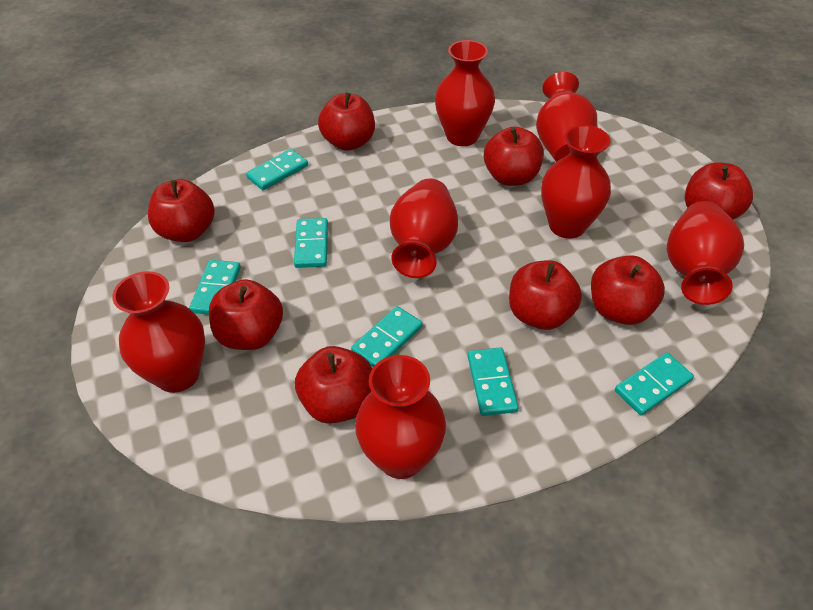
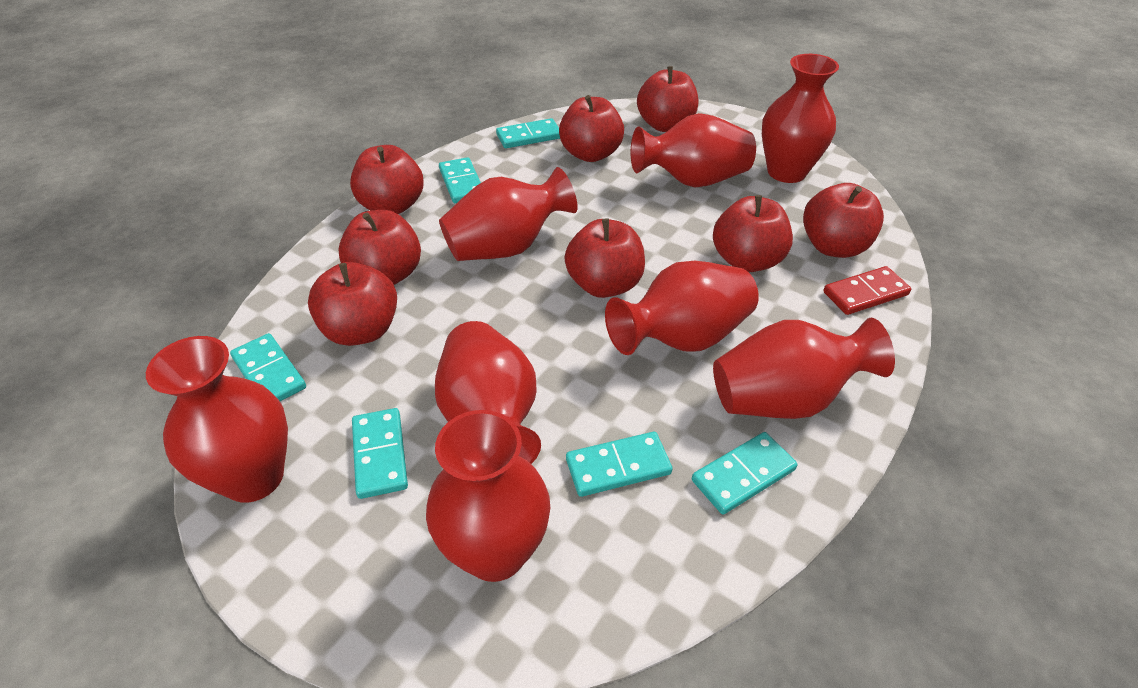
red domino: none = 0 -> [823,266,911,315] = 1
red vase: [112,271,205,393] [355,355,446,479] [390,179,458,278] [435,40,495,146] [536,72,597,162] [541,125,611,239] [667,201,744,305] = 7 -> [146,336,288,503] [426,410,550,582] [435,321,541,464] [439,167,578,261] [605,261,759,355] [631,113,756,188] [713,318,895,419] [762,54,839,183] = 8

